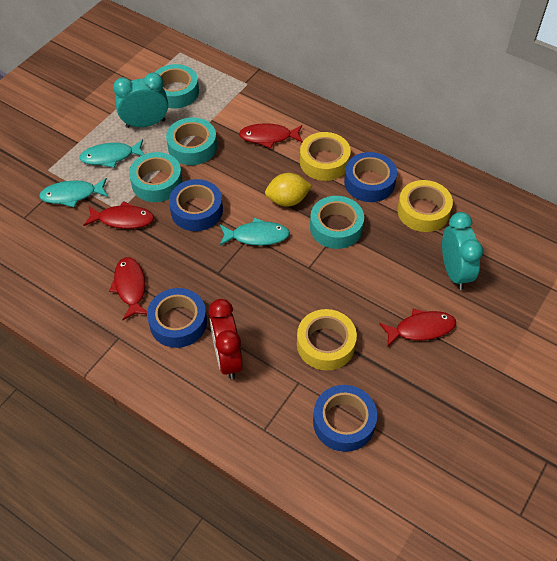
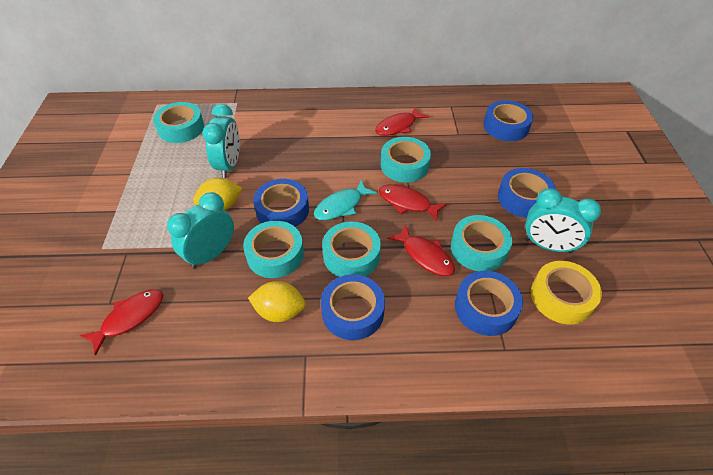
blue tape: [147,288,207,348] [169,179,223,231] [313,385,377,452] [344,152,397,202] = 4 -> [253,179,309,227] [321,274,385,340] [455,271,523,336] [483,100,533,141] [498,168,556,218] = 5
red clock: [209,299,243,379] = 1 -> none = 0
turquoise clock: [113,72,168,128] [442,212,483,290] = 2 -> [167,192,234,269] [202,104,240,178] [525,188,601,253] = 3
turquoise fish: [39,178,108,208] [79,139,145,168] [220,218,290,246] = 3 -> [314,180,377,220] = 1
turquoise tape: [129,152,183,202] [154,64,199,109] [166,117,217,165] [310,196,364,249] = 4 -> [153,102,204,143] [243,221,304,278] [322,221,381,277] [381,137,431,182] [451,215,512,271] = 5
yellow lemon: [265,173,312,207] = 1 -> [193,178,243,210] [248,281,306,322] = 2
yellow tape: [297,309,357,370] [300,132,351,181] [397,180,453,232] = 3 -> [531,261,602,324] = 1

